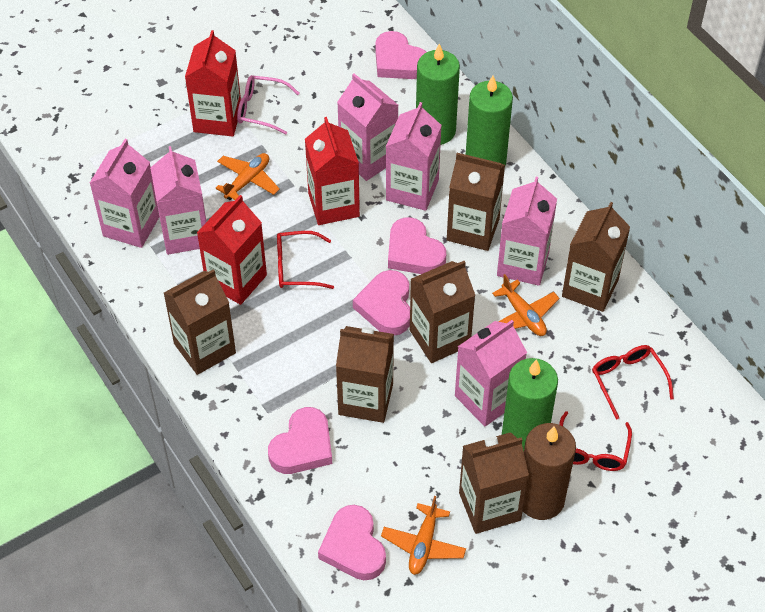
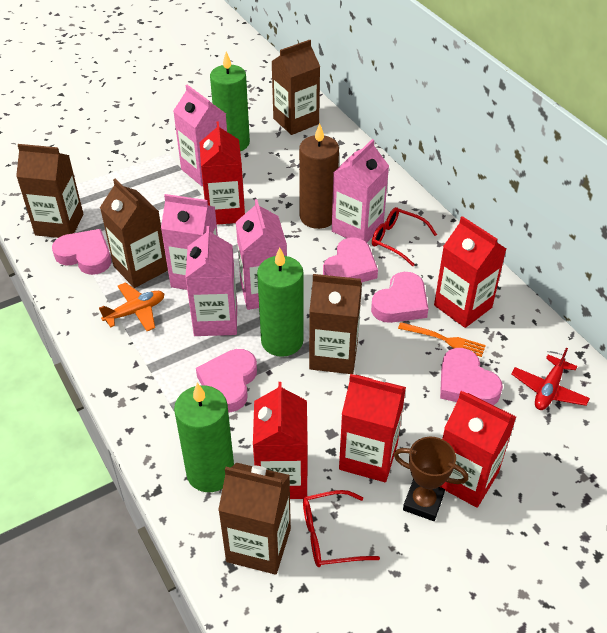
brown carton: [164,269,236,375] [336,326,394,423] [410,261,475,363] [447,153,505,251] [459,432,529,534] [562,202,630,312] = 6 -> [16,144,83,238] [100,179,168,288] [218,463,291,575] [271,40,320,135] [309,274,362,374] = 5
brown trophy: none = 0 -> [394,437,468,521] = 1
orange fork: none = 0 -> [398,322,486,357] = 1
orange plane: [216,153,280,200] [381,496,466,575] [492,274,559,336] = 3 -> [99,282,164,331] = 1
pink carton: [90,139,159,248] [150,146,207,255] [337,73,399,181] [386,102,442,211] [455,320,527,426] [497,177,557,286] = 6 -> [161,194,218,290] [173,85,227,186] [185,226,237,336] [236,199,287,310] [332,139,389,242] = 5
pink glasses: [237,75,300,135] = 1 -> none = 0
red carton: [185,30,241,136] [197,195,267,305] [305,117,360,225] = 3 -> [200,121,245,225] [253,382,308,499] [339,374,406,482] [434,216,506,328] [440,391,516,508] = 5
red glasses: [277,231,334,289] [559,411,632,471] [592,345,674,420] = 3 -> [303,490,380,567] [372,207,437,266] = 2
red plane: none = 0 -> [511,348,590,410] = 1

